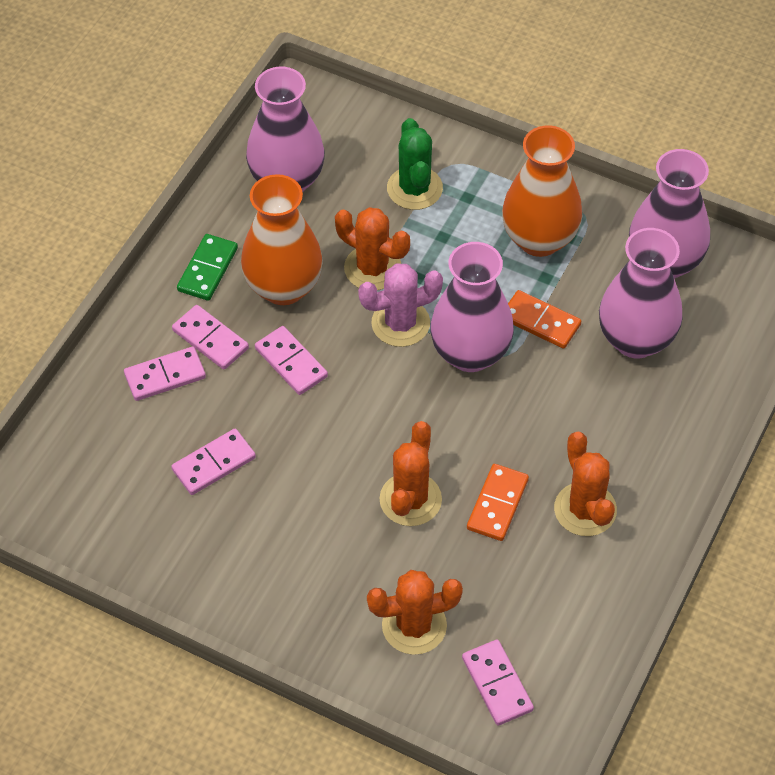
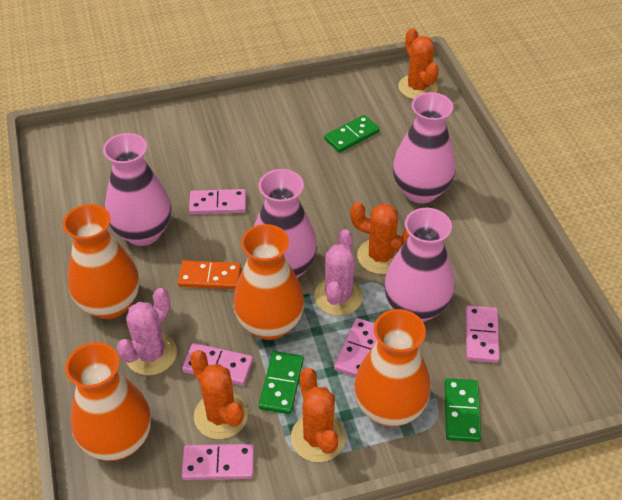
green cactus: [387,118,443,210] = 1 -> none = 0
green domino: [177,234,238,301] = 1 -> [259,351,304,414] [324,115,380,153] [445,378,481,442] = 3
orange domino: [467,464,529,541] [508,290,581,349] = 2 -> [178,260,241,289] = 1
orange vase: [241,174,323,305] [502,125,582,257] = 2 -> [63,204,139,319] [65,342,151,461] [233,224,304,340] [354,309,431,427] = 4
pink cactus: [358,263,443,347] = 1 -> [116,288,177,375] [314,229,363,316] = 2

